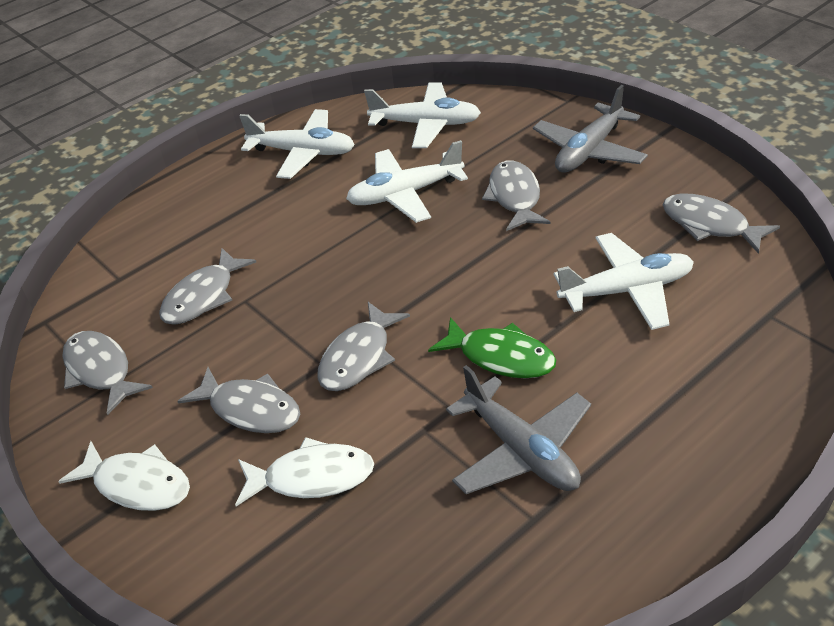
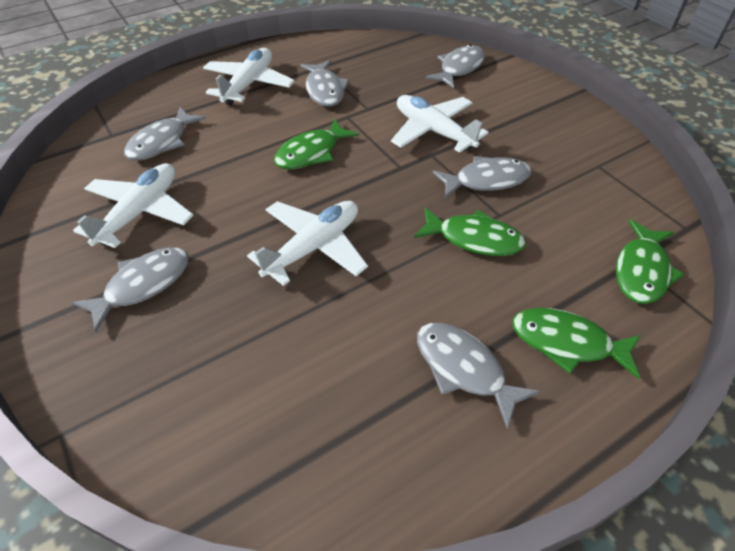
green fish: [428,317,556,378] = 1 -> [274,119,359,169] [414,207,526,256] [512,308,641,379] [616,219,684,304] = 4
grey plane: [446,365,591,494] [533,85,648,173] = 2 -> none = 0
white fish: [58,441,190,511] [235,437,374,507] = 2 -> none = 0

